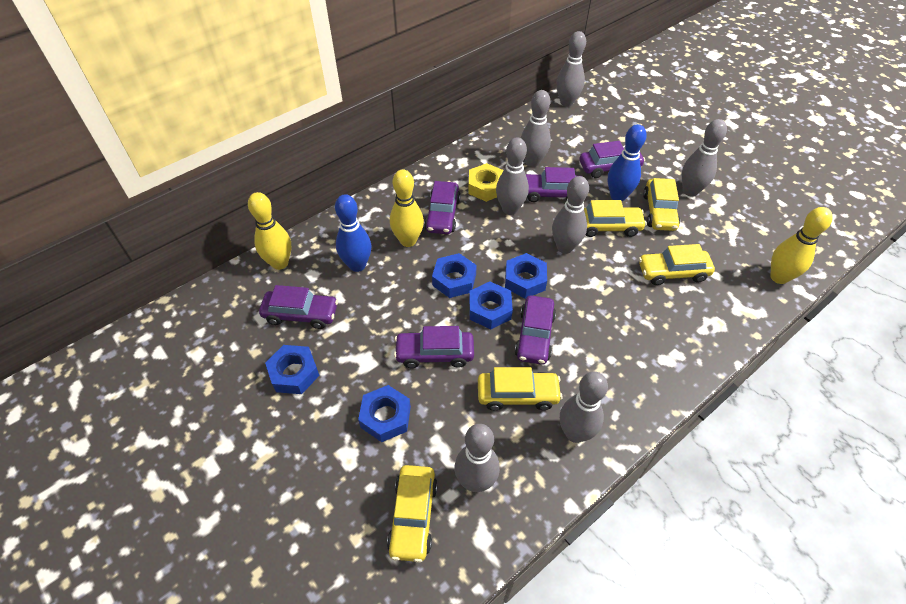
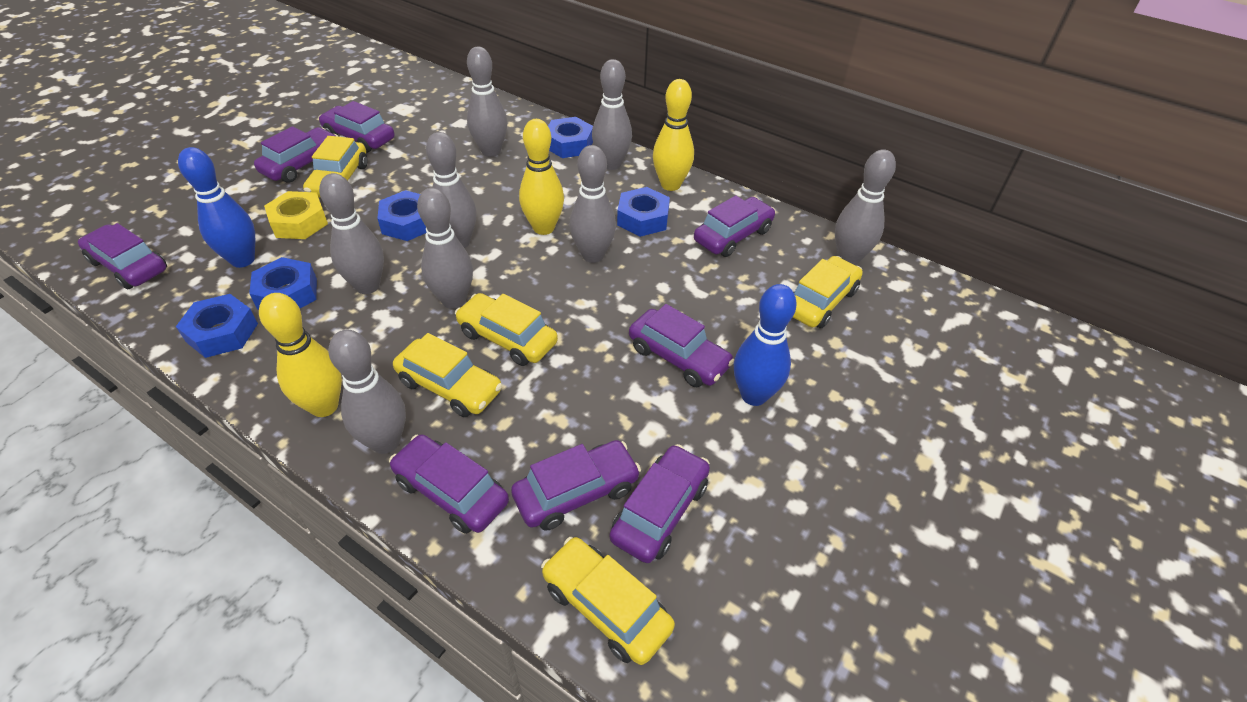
grey bowling pin: [455,424,500,492] [496,137,529,215] [521,90,551,167] [552,176,589,254] [557,31,586,107] [560,372,608,443] [682,119,727,197] = 7 -> [319,173,384,294] [328,330,406,454] [417,188,473,309] [426,132,477,248] [467,47,507,157] [570,145,616,263] [592,59,632,170] [835,149,896,265] = 8
purple car: [259,285,338,329] [394,326,474,368] [424,181,461,234] [515,295,556,365] [526,167,583,202] [580,141,645,178] = 6 -> [78,223,167,289] [254,126,339,183] [318,101,395,153] [389,434,509,534] [511,440,641,531] [610,444,710,563] [629,304,734,387] [694,195,776,257] = 8

